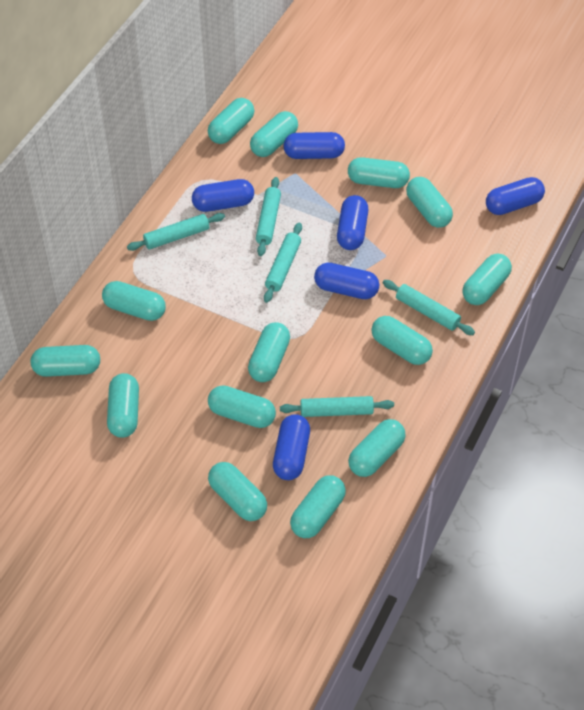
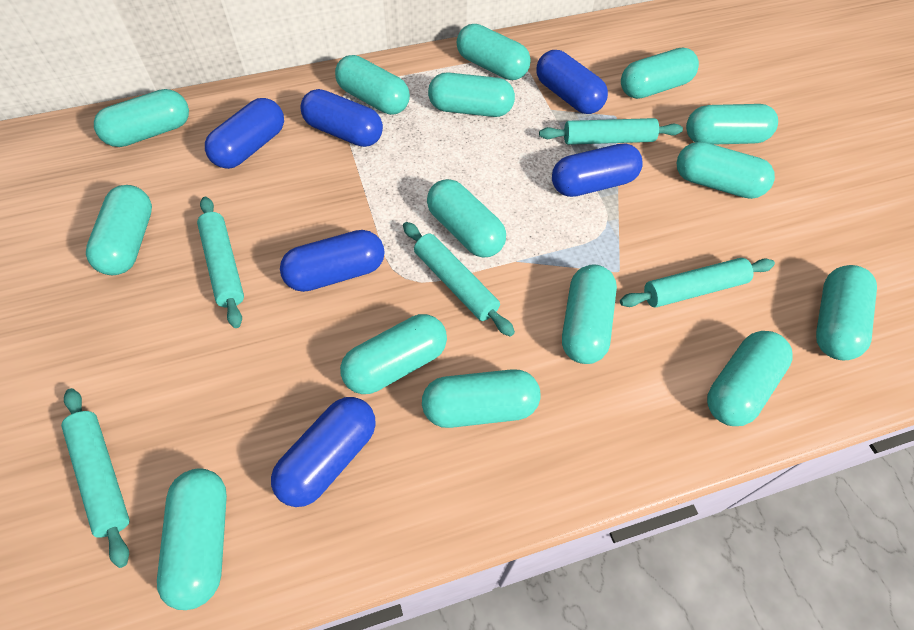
turquoise capsule: [31,345,100,377] [102,281,166,321] [107,373,139,438] [208,98,254,144] [208,385,276,428] [208,462,267,521] [248,322,290,382] [250,111,298,157] [290,475,346,538] [348,157,410,188] [348,419,406,477] [371,316,433,365] [406,177,453,228] [462,253,512,305] = 14 -> [86,185,152,275] [94,89,189,147] [157,468,227,610] [335,55,410,115] [340,314,447,394] [422,369,541,428] [427,179,506,258] [428,72,515,117] [457,24,531,80] [562,264,617,364] [621,47,699,99] [677,142,775,199] [686,104,778,145] [707,331,793,426] [816,265,877,360] = 15

